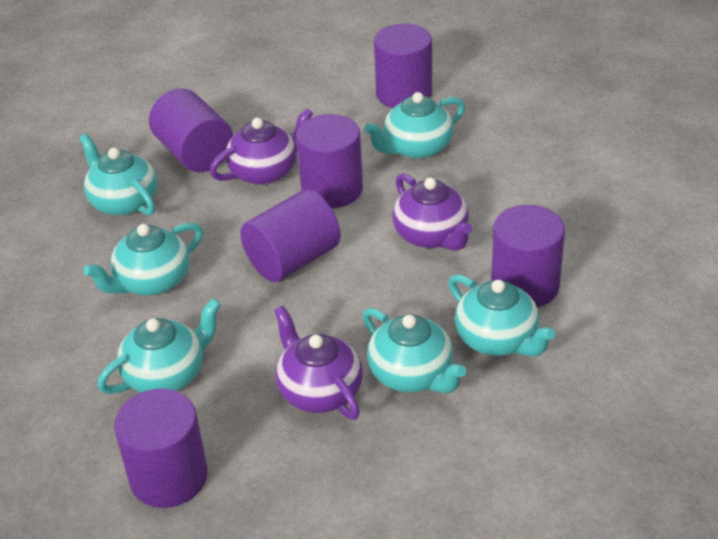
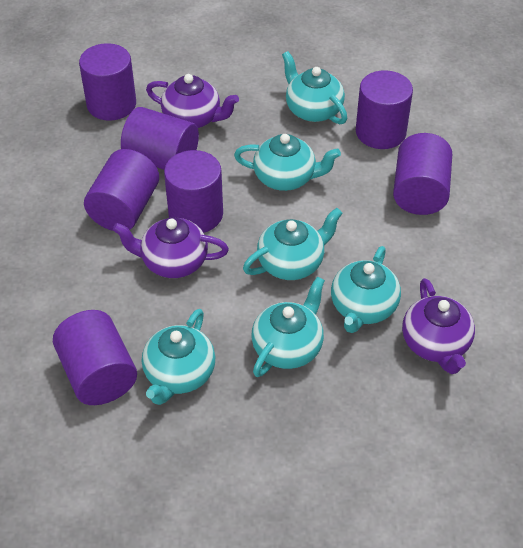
purple cylinder: [114,388,208,508] [149,88,233,172] [240,189,341,282] [296,114,363,208] [374,24,432,108] [491,205,565,308] = 6 -> [53,310,137,405] [79,43,136,121] [84,149,159,231] [121,107,199,170] [164,150,223,233] [356,70,413,149] [393,133,452,215] = 7

